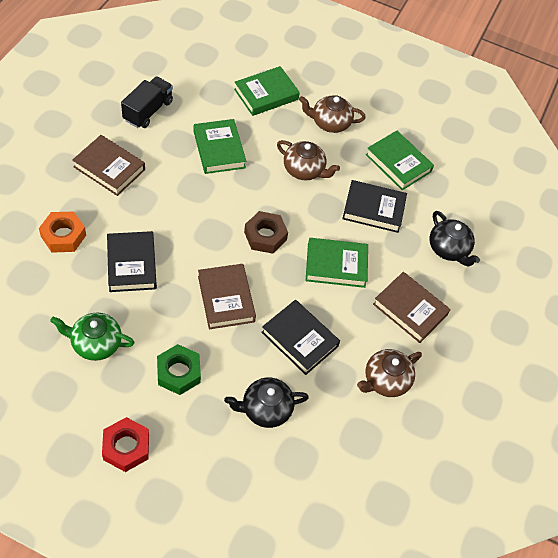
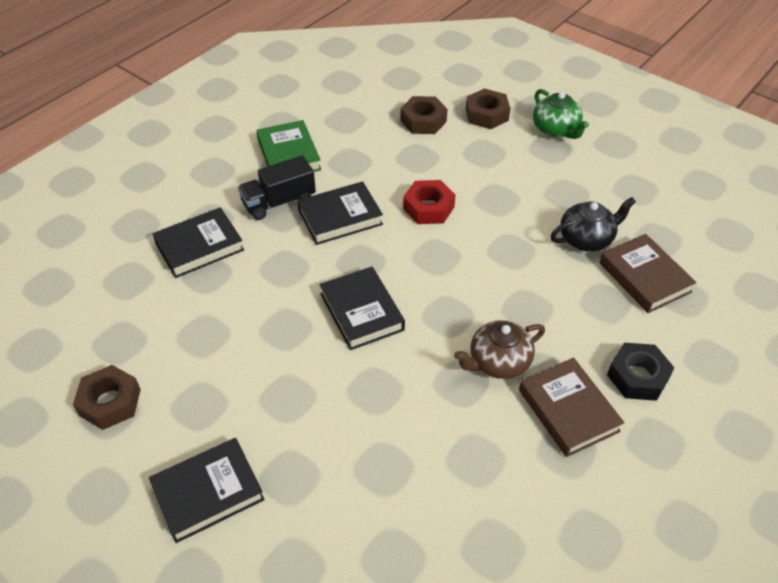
black book: [107,231,157,292] [261,300,340,375] [342,180,407,233] = 3 -> [149,438,265,543] [153,207,244,278] [297,182,383,245] [320,267,405,350] = 4
black nut: none = 0 -> [607,343,675,401] = 1
black teapot: [224,378,309,428] [430,211,480,267] = 2 -> [550,197,636,252] = 1
brown book: [72,135,145,196] [198,264,256,329] [373,272,451,343] = 3 -> [519,358,624,457] [599,234,696,313] = 2
brown nut: [244,211,288,254] = 1 -> [73,365,141,430] [400,96,448,134] [466,88,510,129] = 3
brown teapot: [277,140,340,180] [299,95,366,133] [357,349,422,397] = 3 -> [454,320,545,379] = 1
green book: [194,119,246,174] [234,66,300,116] [306,238,368,288] [366,131,434,190] = 4 -> [256,120,321,172] = 1
green nut: [157,344,201,395] = 1 -> none = 0
orange nut: [39,211,86,253] = 1 -> none = 0

